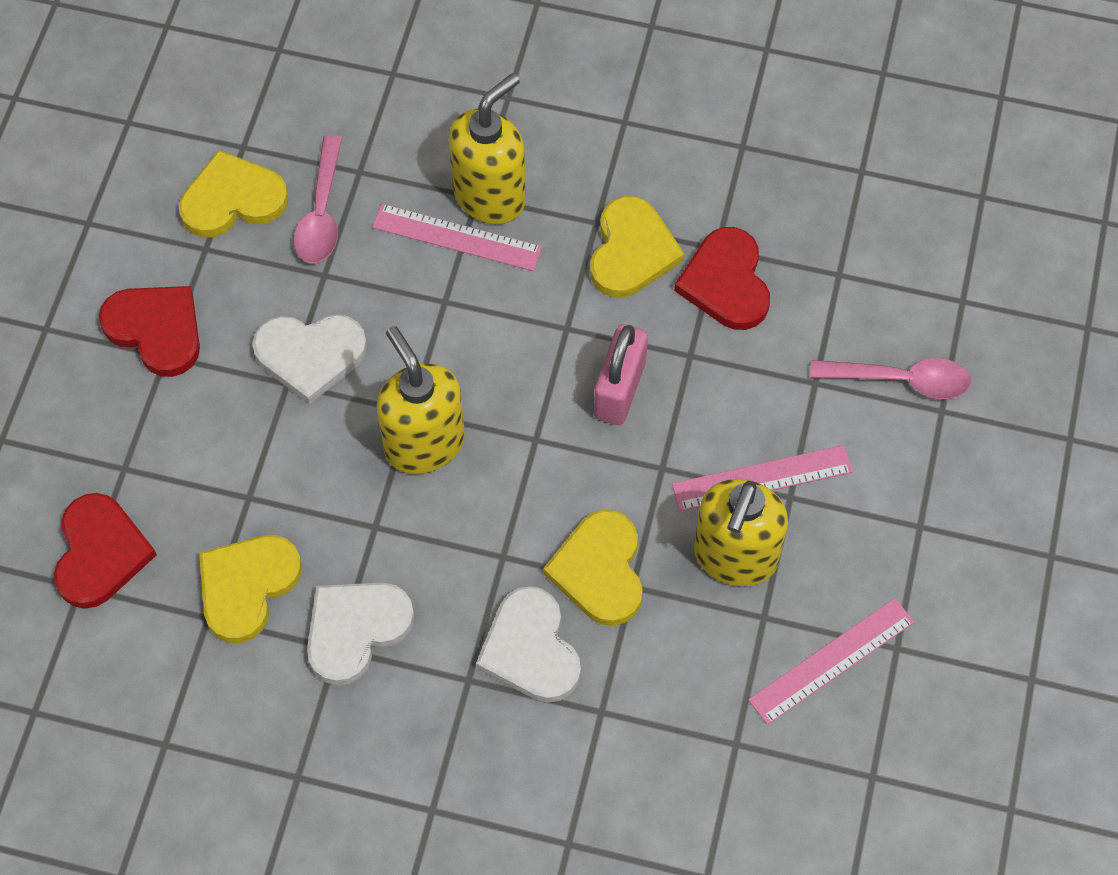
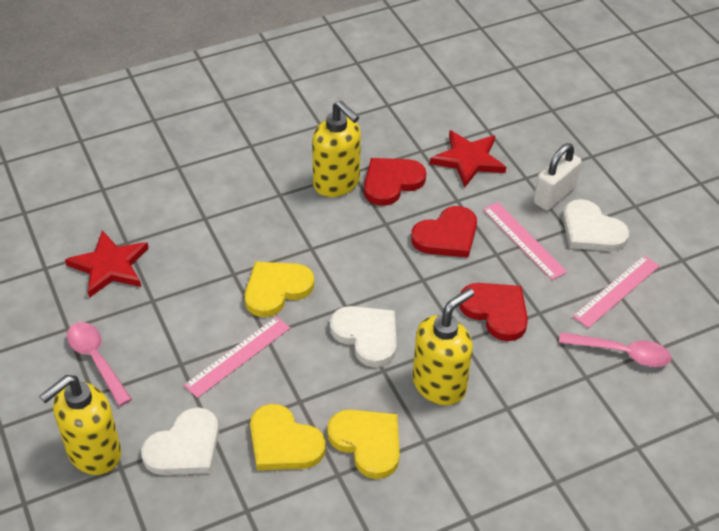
pink padlock: [594,324,648,425] = 1 -> none = 0
red star: none = 0 -> [65,230,149,298] [430,130,506,187] = 2
white padlock: none = 0 -> [533,143,582,211] = 1
yellow heart: [179,150,288,238] [199,535,302,643] [543,510,643,626] [590,196,685,298] = 4 -> [245,262,314,317] [250,404,326,470] [327,409,400,479] = 3

